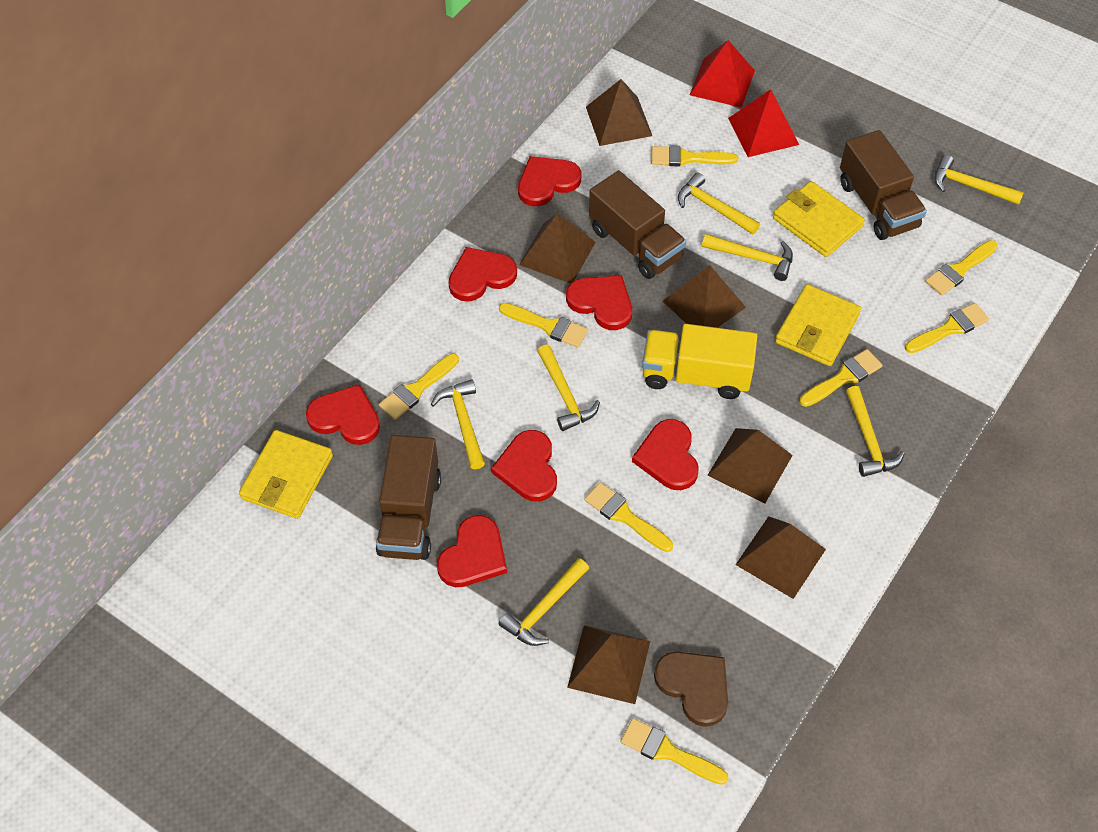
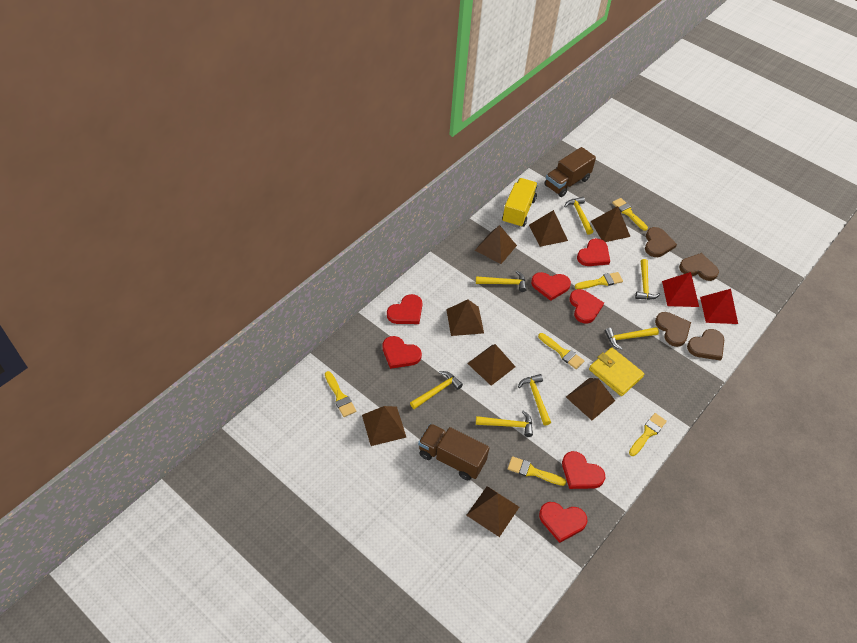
brown heart: [654,652,728,727] = 1 -> [645,227,677,257] [655,312,691,347] [679,253,719,281] [687,329,724,361] = 4
brown pyramid: [519,213,596,284] [567,625,650,704] [586,79,652,146] [663,265,746,328] [707,428,793,503] [735,516,826,599] = 6 -> [362,406,406,446] [446,299,484,336] [466,486,519,537] [467,344,515,386] [475,225,517,264] [529,210,568,247] [566,378,615,420] [591,206,631,242] = 8
brown truck: [376,435,441,560] [589,171,686,279] [840,130,927,240] = 3 -> [418,424,489,480] [544,147,596,197] = 2
yellow brush: [379,354,459,420] [499,303,588,348] [584,482,673,552] [621,718,729,785] [651,145,738,166] [800,349,883,407] [905,303,989,353] [925,240,998,296] = 8 -> [325,371,356,417] [508,456,566,486] [538,333,584,369] [575,272,623,289] [612,198,648,231] [629,413,667,456] = 6
yellow wallet: [239,430,333,519] [773,181,865,257] [775,284,861,366] = 3 -> [589,347,644,396] = 1

